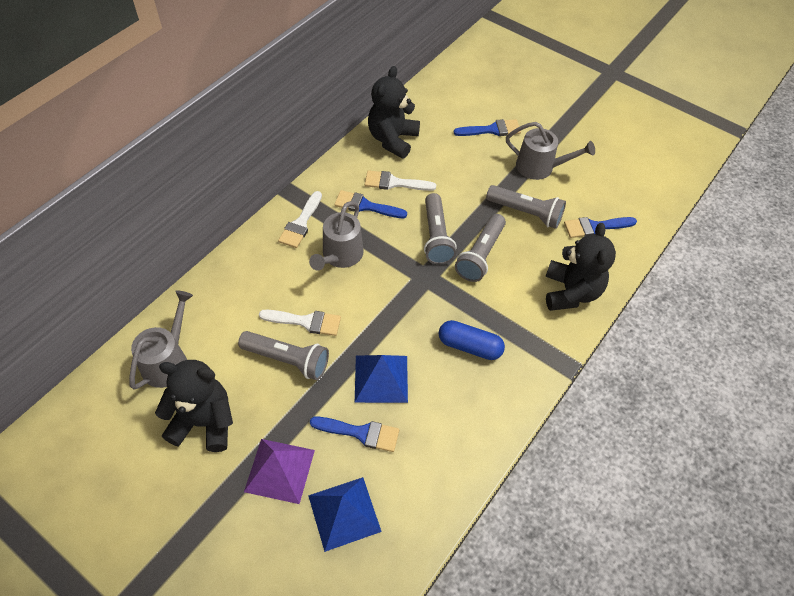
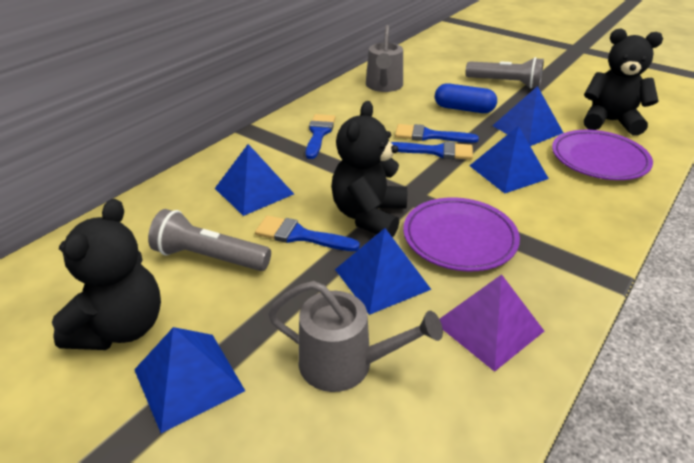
blue pyramid: [308,477,382,552] [355,355,408,403] = 2 -> [134,327,245,433] [215,144,294,216] [335,228,432,315] [469,126,549,194] [492,86,563,146] = 5
grey flashlight: [238,331,329,380] [424,193,457,264] [455,214,506,282] [486,185,566,229] = 4 -> [148,209,271,271] [465,57,544,89] = 2
grey watering can: [129,290,193,390] [309,201,364,271] [506,122,595,180] = 3 -> [268,281,443,392] [366,25,403,92] = 2
purple plate: none = 0 -> [403,197,520,271] [552,130,653,180] = 2
white brush: [259,310,341,336] [278,191,322,248] [365,170,436,191] = 3 -> none = 0

